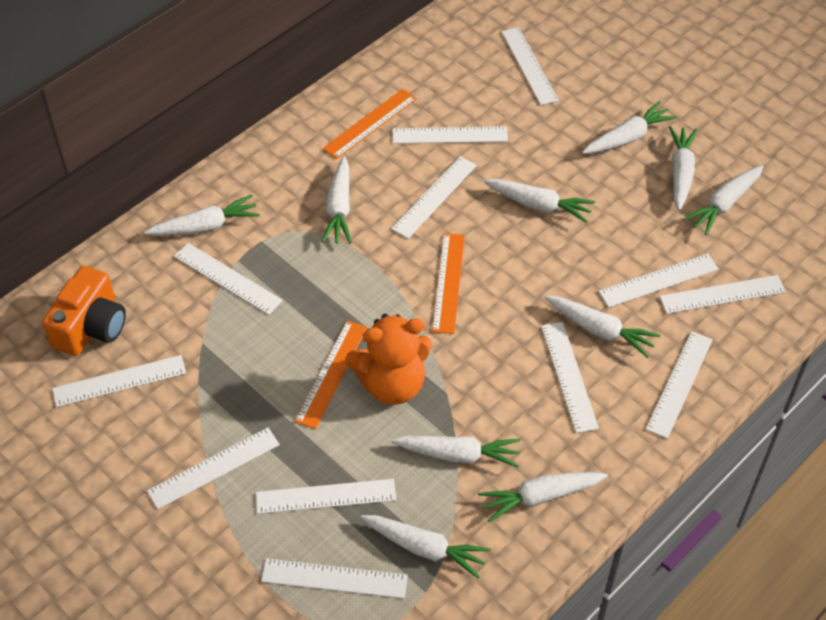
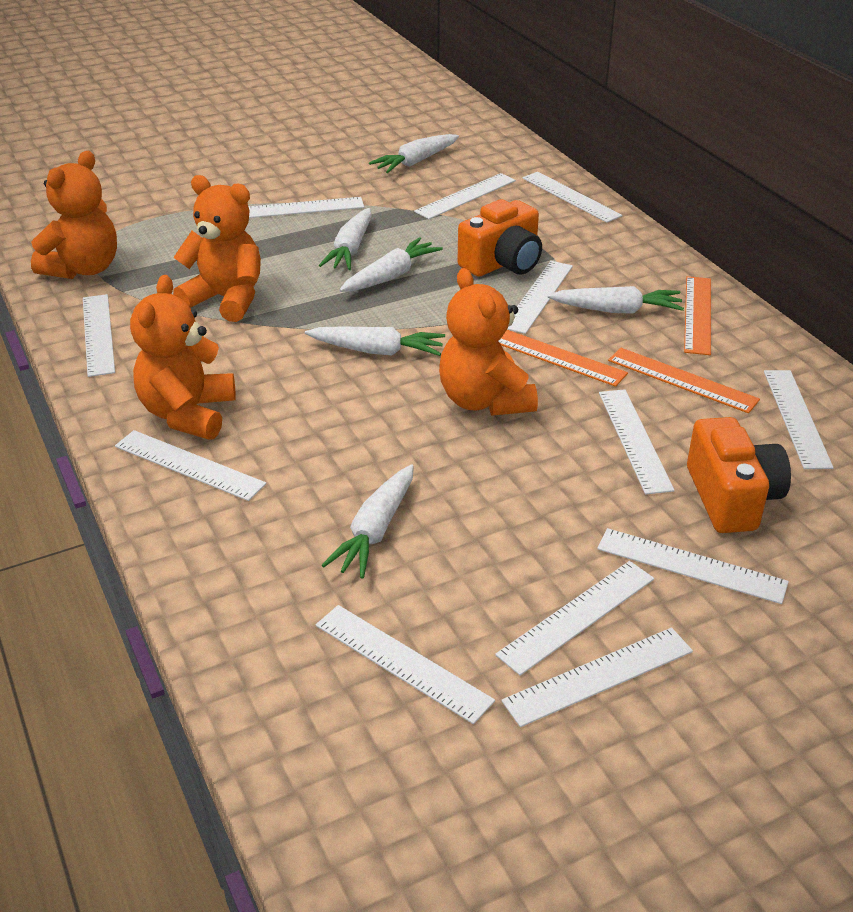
orange camera: [42,266,126,356] = 1 -> [458,199,542,277] [687,417,791,533] = 2
orange teddy bear: [345,314,432,405] = 1 -> [31,151,117,279] [130,275,236,440] [173,175,261,322] [439,268,538,416] = 4
white carrot: [144,195,260,236] [322,156,352,243] [360,515,491,579] [391,436,521,468] [478,472,608,522] [484,179,595,223] [545,296,660,358] [582,101,677,154] [669,126,697,211] [683,165,764,235] = 10 -> [305,327,445,356] [319,208,372,270] [321,464,414,579] [339,237,443,292] [369,134,459,173] [547,286,684,314] = 6

